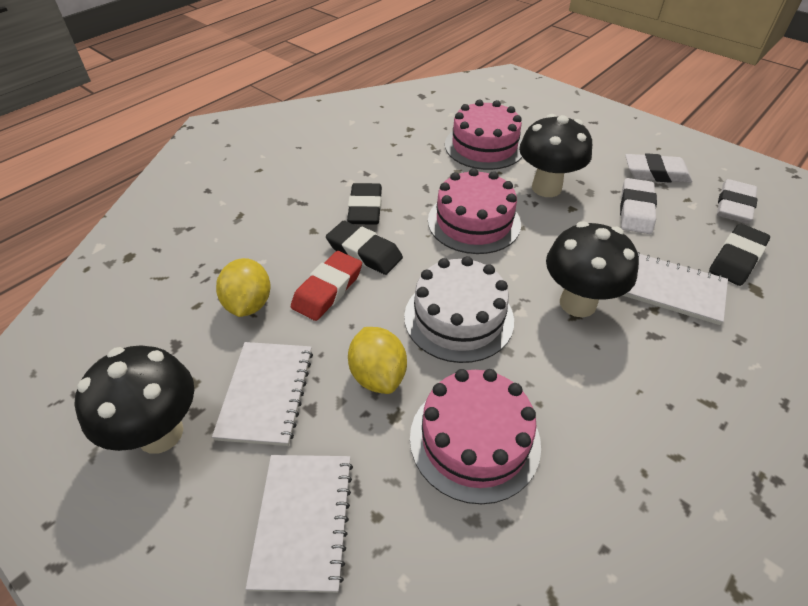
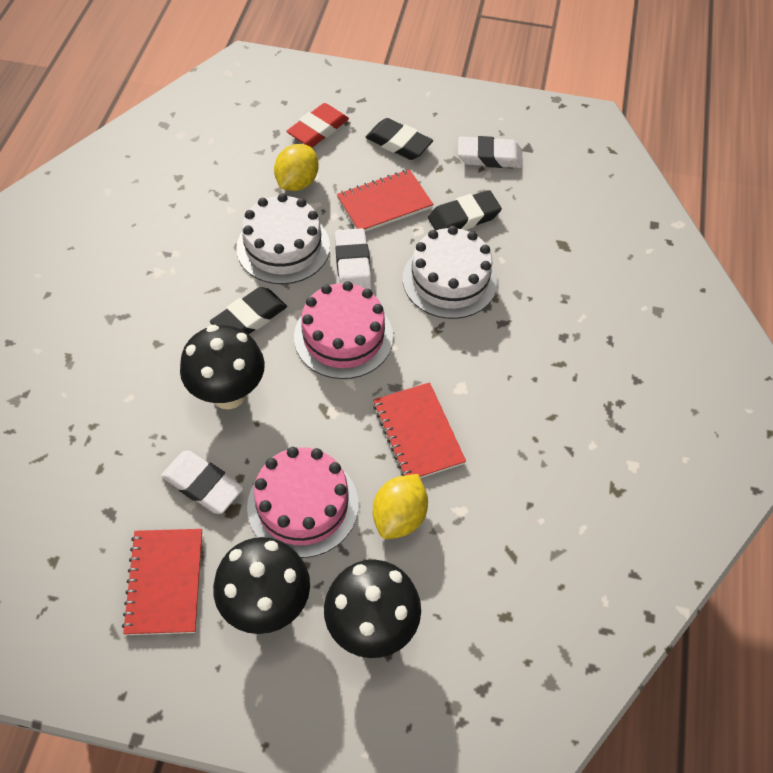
pink cake: [410,369,541,504] [428,168,521,254] [445,100,522,170] = 3 -> [247,447,358,558] [294,281,393,379] = 2
red notebook: none = 0 -> [122,529,202,635] [337,169,433,232] [373,382,466,478] = 3
white cake: [404,256,514,363] = 1 -> [236,193,330,284] [403,226,498,319] = 2
white notebook: [212,342,313,446] [246,455,353,593] [622,252,728,325] = 3 -> none = 0

